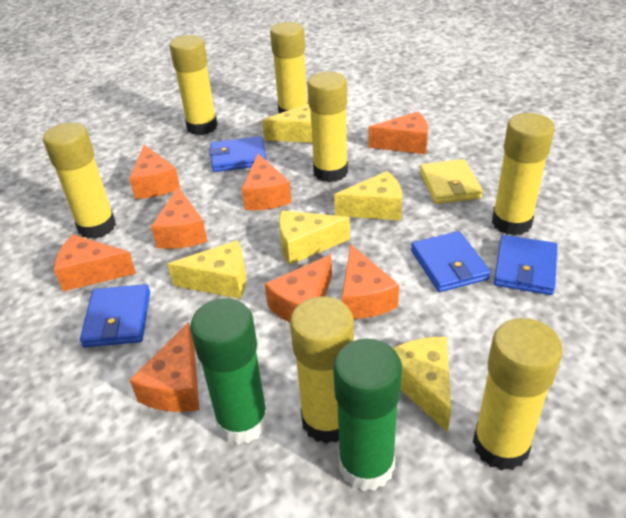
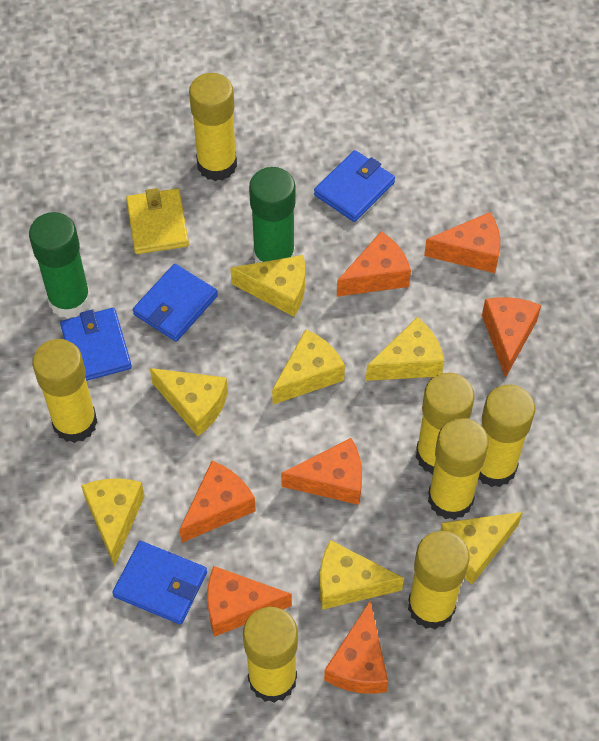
orange cheese: [54,235,136,291] [129,145,180,199] [130,322,199,412] [151,187,208,249] [242,154,292,210] [265,254,332,323] [342,244,399,319] [368,112,428,154] = 8 -> [179,461,256,543] [207,566,292,637] [281,438,362,505] [324,601,388,694] [337,231,411,297] [424,212,500,273] [482,297,541,378] = 7
yellow cheese: [168,240,246,299] [262,103,312,143] [279,210,350,265] [334,171,402,220] [393,337,451,433] = 5 -> [81,478,145,567] [150,368,228,436] [230,255,305,317] [272,329,345,405] [320,540,404,610] [366,317,444,381] [440,512,523,584] = 7

